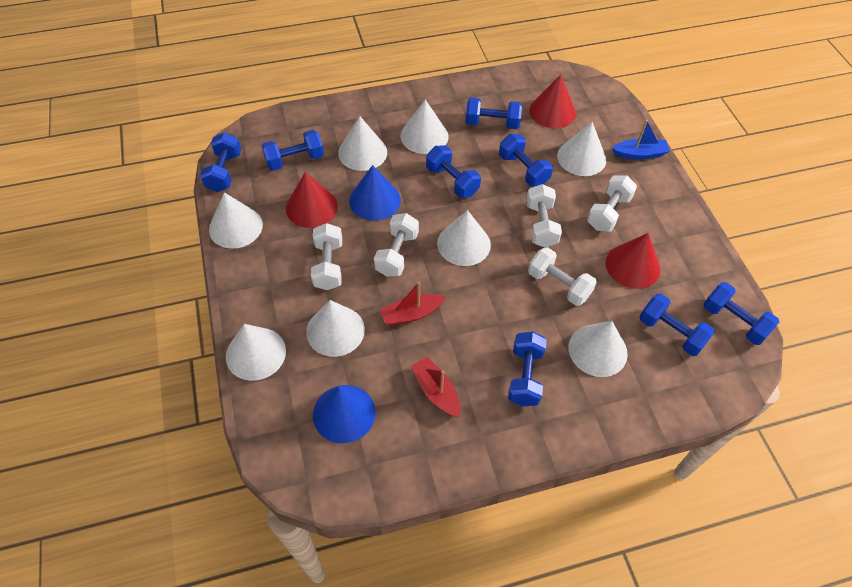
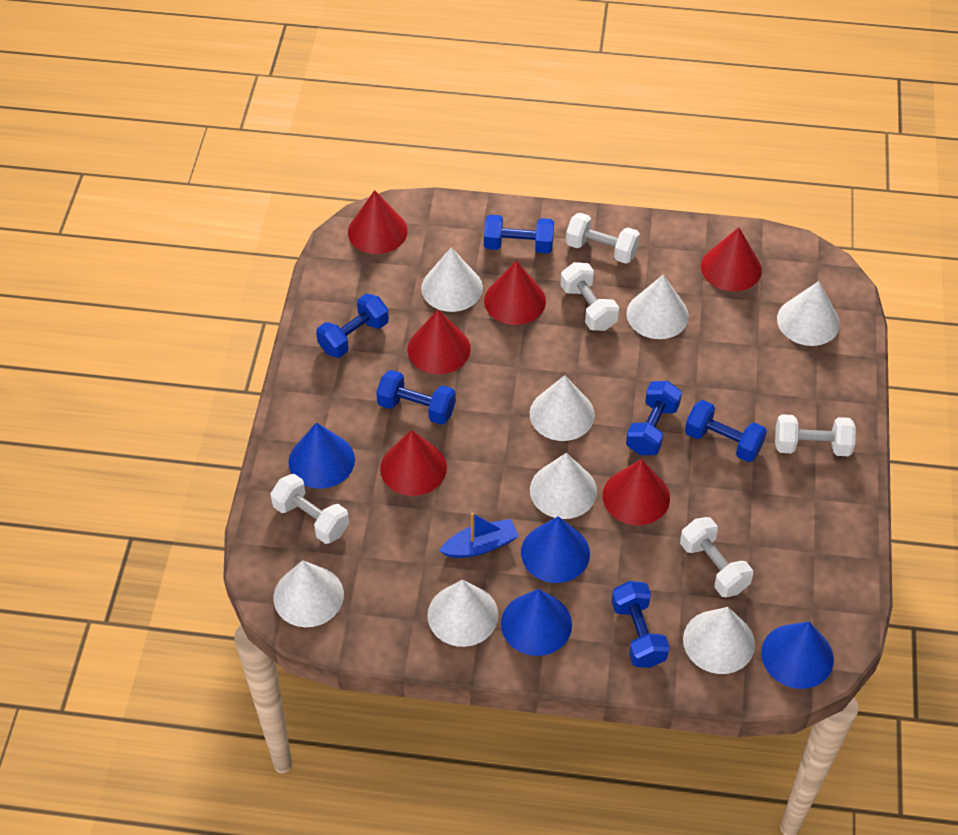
blue cone: [313,385,376,443] [349,165,401,221] = 2 -> [288,422,355,489] [501,589,572,656] [521,516,590,583] [761,622,834,689] = 4
blue dumbbell: [200,132,241,192] [262,130,324,171] [426,145,481,198] [465,97,522,129] [499,134,553,187] [508,331,547,406] [640,293,715,356] [703,282,779,345] = 8 -> [316,294,389,358] [376,370,456,425] [484,215,554,254] [611,581,670,668] [626,381,682,455] [685,400,767,462] = 6
red boat: [380,282,446,326] [411,357,460,417] = 2 -> none = 0
red cone: [286,172,338,228] [529,75,576,128] [606,233,660,289] = 3 -> [348,190,408,254] [380,430,447,496] [407,309,471,374] [484,260,546,325] [603,459,670,525] [701,227,762,292] = 6

